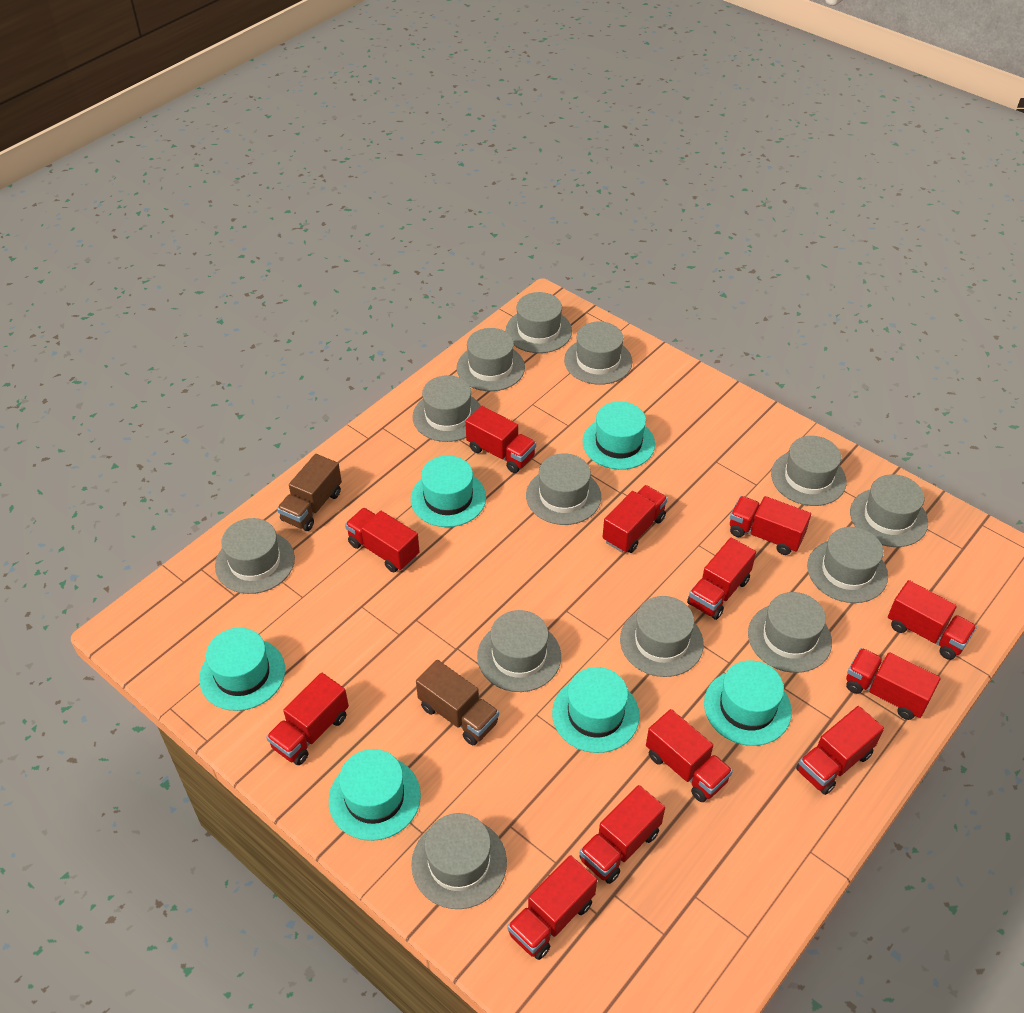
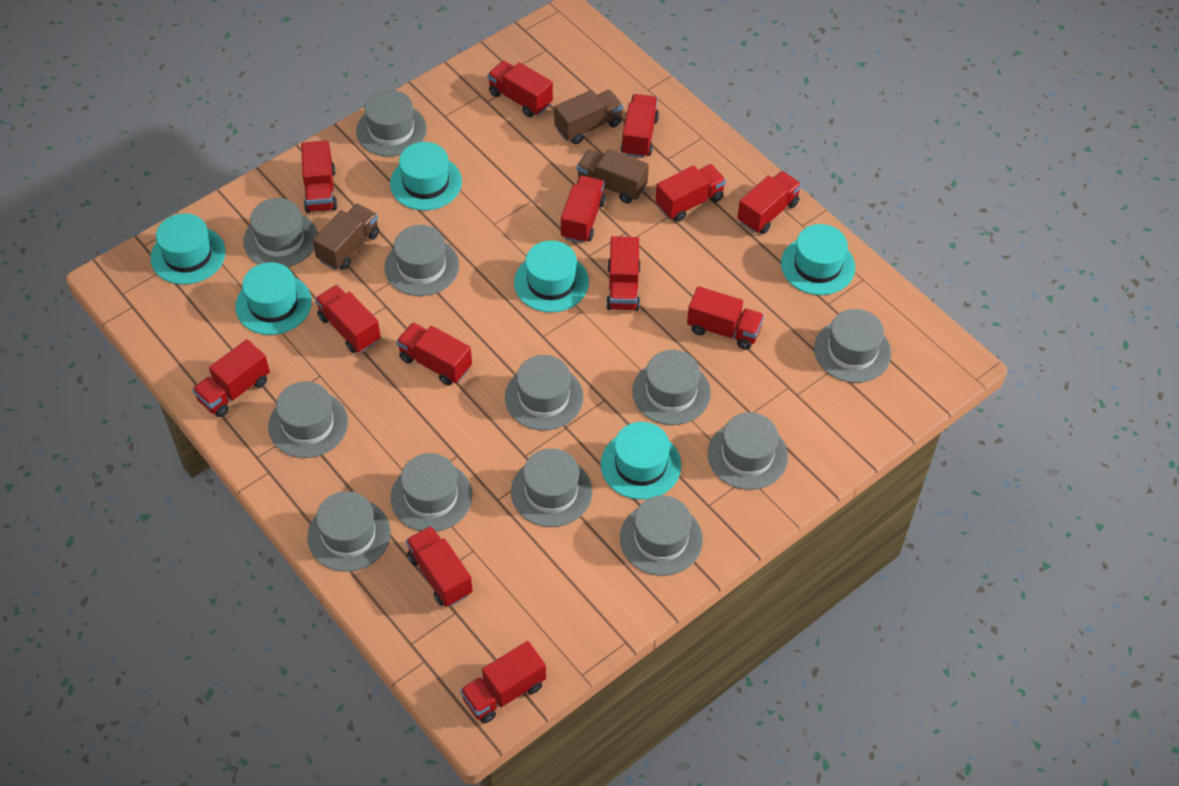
brown truck: [277,454,342,531] [416,660,499,745] = 2 -> [313,204,379,270] [554,90,623,144] [577,149,649,203] = 3
grey hat: [215,518,295,594] [411,813,507,909] [412,375,481,442] [457,328,525,391] [477,610,561,692] [506,292,572,353] [526,453,601,525] [564,322,632,385] [620,596,704,677] [748,592,832,673] [771,436,847,506] [807,527,888,603] [850,474,928,547] = 13 -> [243,198,317,267] [268,381,348,458] [307,491,391,572] [356,90,427,157] [385,225,459,296] [390,453,472,532] [505,355,583,431] [511,448,592,527] [620,495,703,576] [632,350,711,425] [708,412,788,490] [814,309,891,383] = 12
red truck: [266,673,349,765] [345,508,420,572] [466,406,536,473] [507,855,597,960] [579,785,665,884] [603,485,668,553] [646,709,733,802] [687,538,756,620] [730,496,811,555] [796,706,884,795] [846,648,941,720] [888,580,977,660] = 12 -> [192,339,270,417] [301,140,337,213] [315,285,381,353] [396,323,472,386] [406,526,473,607] [460,641,546,724] [487,61,553,117] [560,176,606,243] [606,236,641,311] [621,94,659,158] [656,164,726,222] [687,286,764,350] [737,171,802,234] = 13

